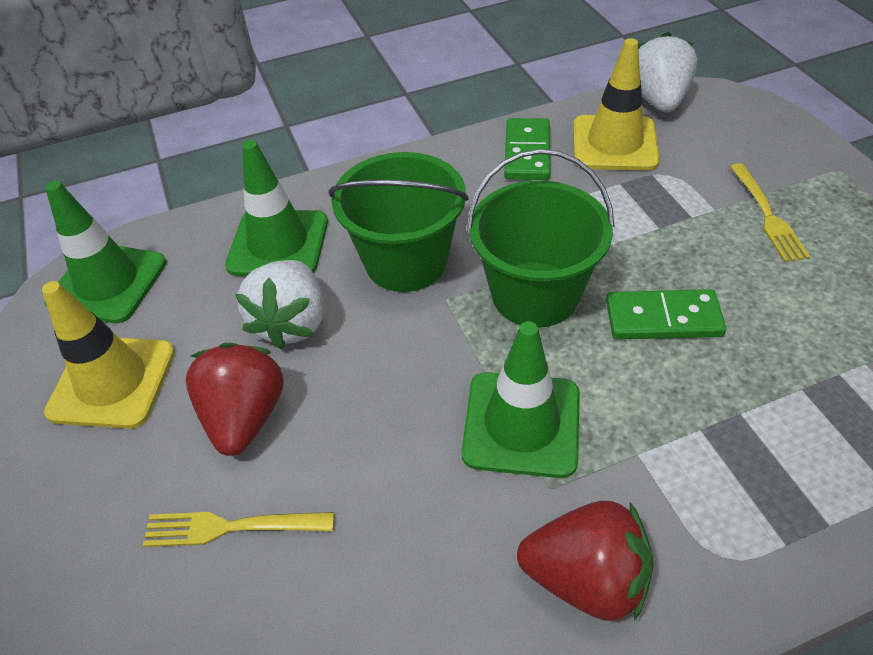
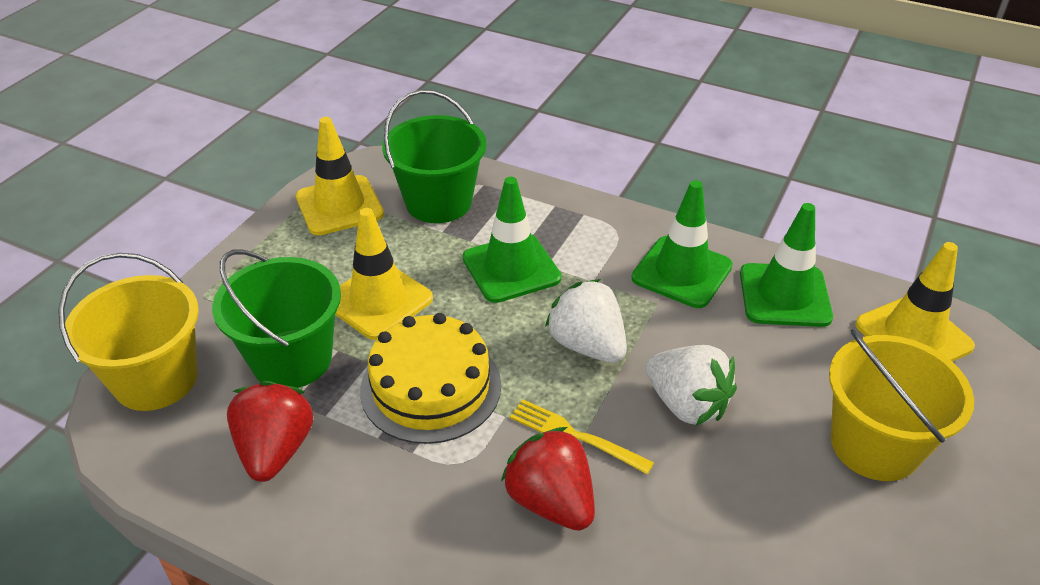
green domino: [504,118,550,180] [606,289,726,339] = 2 -> none = 0
yellow bucket: none = 0 -> [58,253,199,411] [829,329,974,481] = 2
yellow cake: none = 0 -> [360,313,501,444] = 1
yellow fork: [142,512,334,547] [730,163,810,262] = 2 -> [510,399,654,475] = 1
yellow traffic cone: [42,281,175,429] [573,38,660,171] = 2 -> [296,117,384,235] [335,208,433,340] [855,242,975,362] = 3

